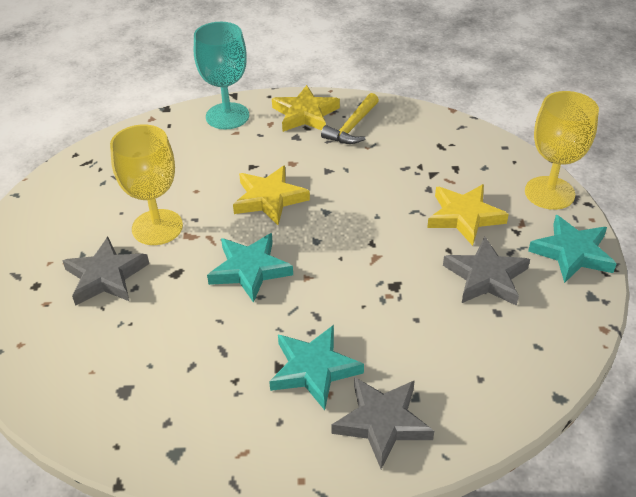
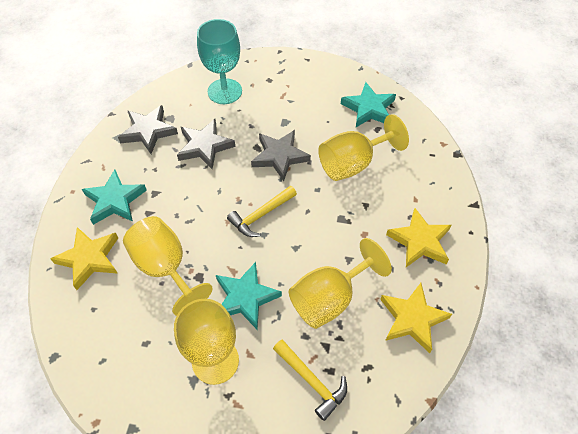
yellow goblet: [110,125,183,245] [525,91,599,210] = 2 -> [123,216,213,316] [174,299,239,385] [289,238,392,329] [318,114,409,181] = 4
yellow hammer: [321,93,379,144] = 1 -> [227,186,297,237] [273,340,347,421] = 2

